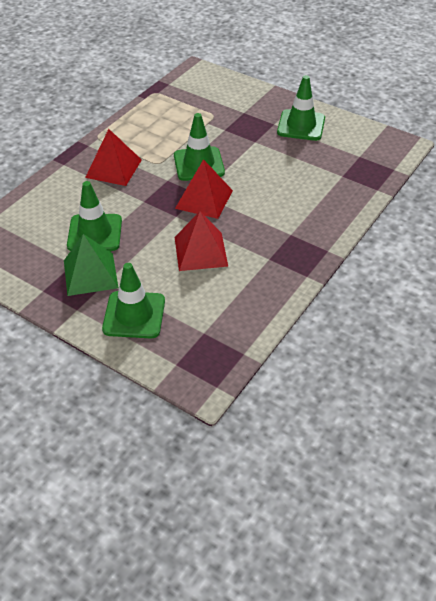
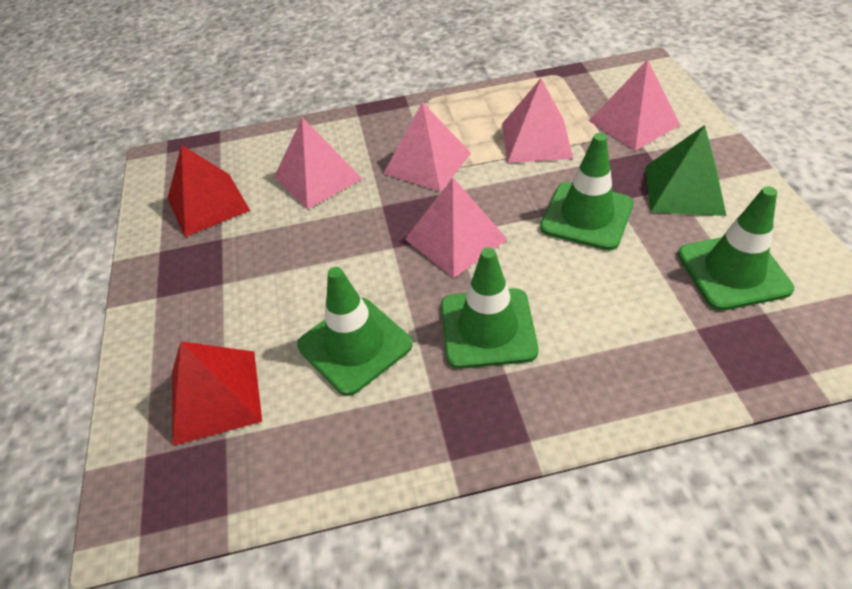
pink pyramid: none = 0 -> [274,118,363,209] [383,102,471,192] [405,177,508,278] [502,79,573,163] [589,59,680,151] = 5
red pyramid: [85,129,142,186] [175,159,233,219] [175,212,228,271] = 3 -> [167,145,250,237] [172,341,262,446] = 2

